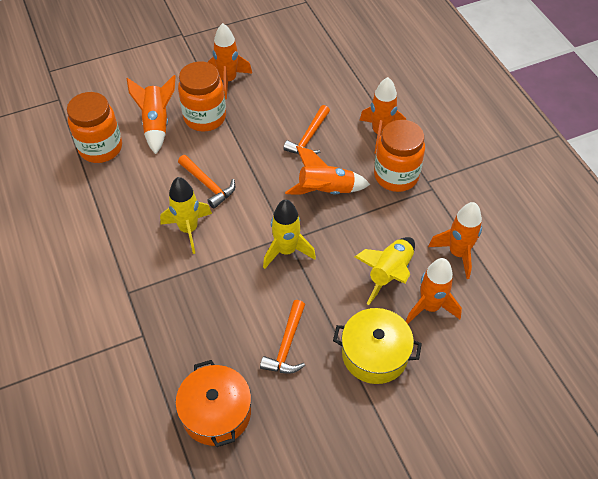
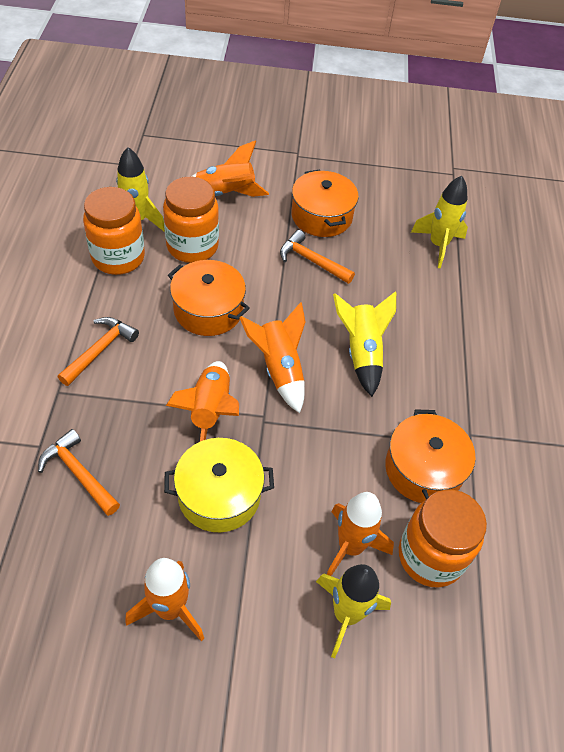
orange pot: [175,360,251,447] = 1 -> [168,260,250,336] [292,170,359,237] [385,409,476,503] = 3
orange rocket: [127,75,176,154] [208,23,252,99] [285,146,370,195] [360,77,406,154] [406,258,462,324] [428,202,482,279] = 6 -> [125,558,204,642] [166,361,239,442] [191,140,269,197] [239,302,305,413] [327,492,394,576] = 5
yellow rocket: [160,177,212,254] [263,199,316,269] [355,237,415,305] = 3 -> [116,147,165,232] [316,564,391,658] [333,291,396,397] [411,176,468,268] = 4

